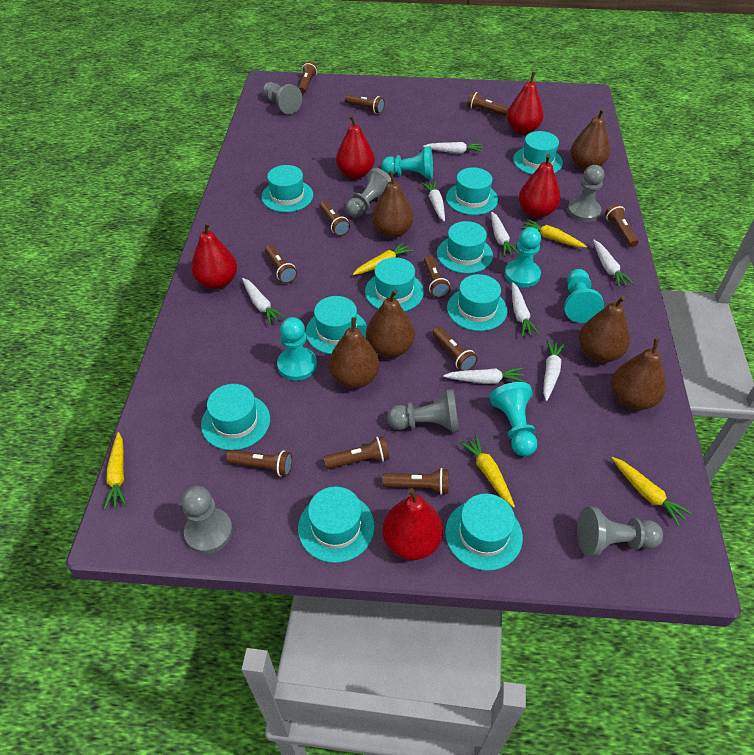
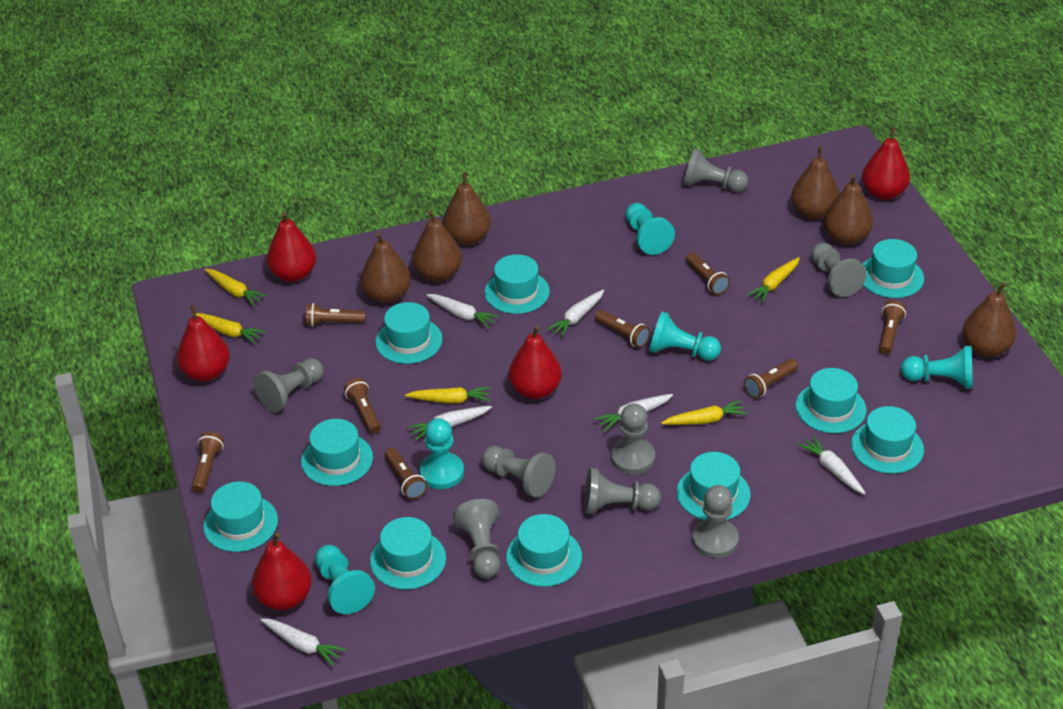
brown flashlight: [226,450,292,477] [265,245,297,284] [298,62,317,94] [319,201,350,236] [324,436,390,469] [345,95,385,114] [383,468,449,495] [424,256,450,298] [432,327,478,371] [467,92,509,116] [605,204,639,247] = 11 -> [191,432,224,493] [306,303,365,327] [344,378,381,434] [385,448,427,500] [595,310,650,348] [686,252,730,295] [744,358,798,398] [879,300,906,354] = 8
grey pawn: [181,486,233,554] [262,82,302,114] [346,168,391,218] [387,389,459,433] [567,165,604,222] [577,506,663,556] = 6 -> [254,358,324,412] [453,499,500,578] [481,446,556,498] [584,468,661,514] [611,403,655,474] [683,148,748,192] [692,485,739,558] [811,243,867,297] = 8
white carrot: [242,278,285,325] [422,181,445,221] [423,142,483,153] [443,368,525,384] [491,212,519,256] [512,282,540,337] [543,339,566,401] [593,240,634,287] = 8 -> [261,619,346,666] [408,406,492,440] [426,294,499,328] [547,290,604,338] [594,394,673,432] [798,436,865,494] = 6

